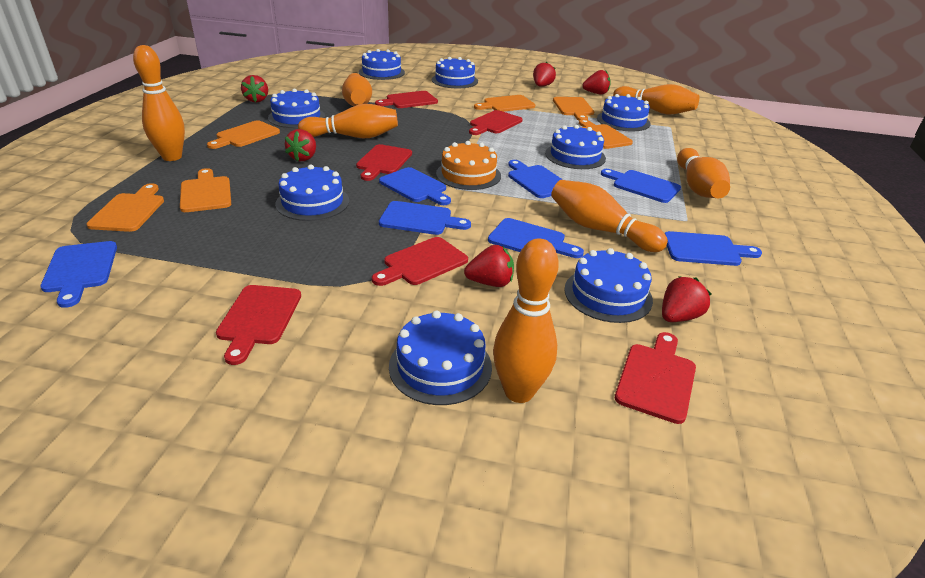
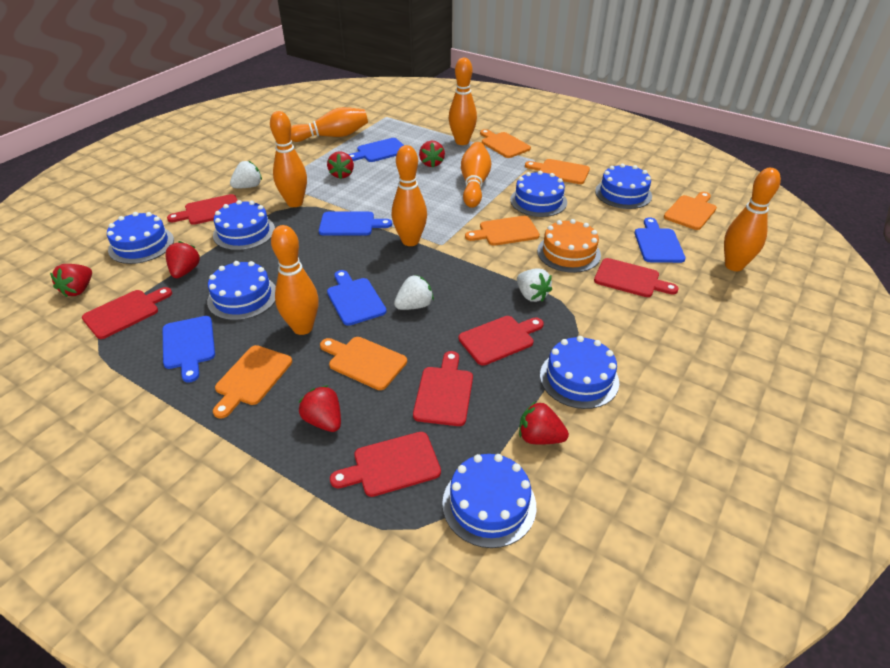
blue cake: [268,88,325,128] [275,165,349,221] [359,49,405,80] [389,311,492,405] [432,57,478,88] [545,125,606,169] [564,248,653,323] [597,94,651,131] = 8 -> [107,212,174,264] [207,261,276,321] [213,200,275,251] [442,454,536,548] [510,171,567,217] [540,336,619,409] [595,164,652,209] = 7
blue cutting board: [40,241,117,308] [379,167,451,205] [379,201,471,235] [488,218,584,258] [508,160,563,198] [601,169,681,203] [665,231,762,266] = 7 -> [163,316,215,383] [319,212,392,236] [327,270,387,326] [348,138,404,162] [635,217,686,263] = 5
white strawberry: none = 0 -> [230,161,262,188] [394,275,434,310] [517,268,552,302] = 3

